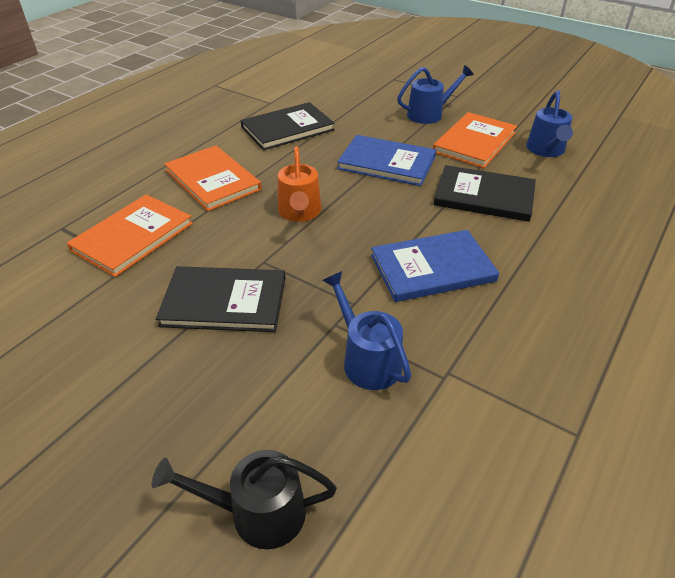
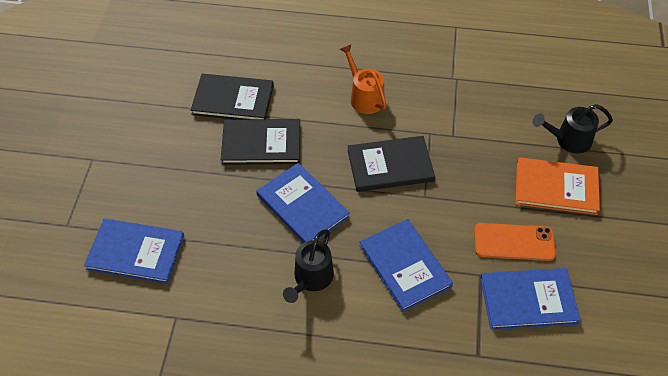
black watering can: [152,450,337,549] = 1 -> [283,229,334,303] [533,104,613,154] = 2
blue book: [337,135,436,186] [371,230,499,302] = 2 -> [84,219,184,284] [256,163,350,243] [359,219,453,312] [480,268,581,330] = 4
blue watering can: [322,271,411,390] [397,65,474,124] [526,91,573,157] = 3 -> none = 0
orange book: [67,194,193,277] [164,145,262,211] [433,112,517,168] = 3 -> [515,157,600,215] = 1
orange phone: none = 0 -> [474,223,556,261] = 1

